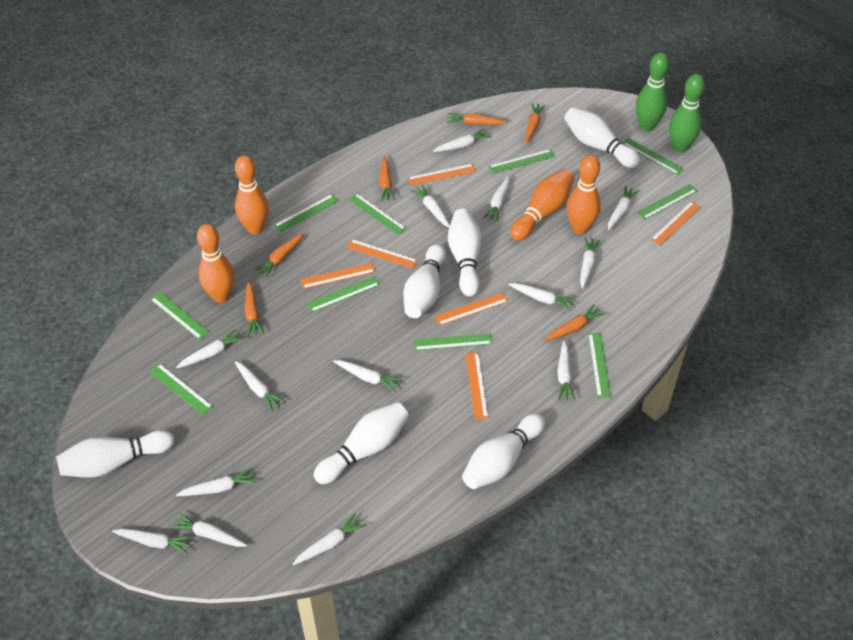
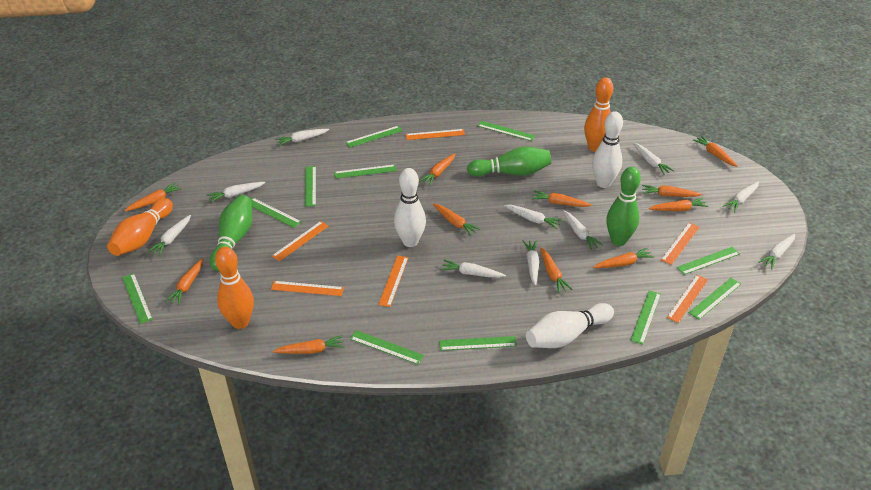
green bowling pin: [636,53,669,131] [669,74,705,153] = 2 -> [210,195,252,271] [467,146,551,176] [606,167,641,246] = 3
green ruler: [149,363,213,415] [150,292,209,340] [274,194,339,233] [306,277,380,312] [348,193,406,235] [414,333,492,351] [489,149,555,174] [588,333,611,398] [622,138,684,175] [637,184,697,219] = 10 -> [122,273,153,324] [251,198,301,228] [305,166,316,207] [334,164,397,179] [345,126,403,148] [350,330,424,365] [439,336,517,351] [478,121,535,141] [630,290,661,345] [677,247,740,275] [689,278,741,320] = 11
orange bowling pin: [197,224,235,303] [235,155,269,234] [510,169,574,241] [567,155,601,234] = 4 -> [107,198,173,256] [215,247,254,329] [584,77,613,152] = 3
orange carrot: [245,281,264,337] [254,233,304,278] [379,156,396,201] [447,113,507,125] [525,103,545,144] [544,304,605,342] = 6 -> [124,183,182,211] [165,258,204,305] [272,335,345,354] [419,153,455,185] [433,203,481,236] [532,191,592,207] [540,248,573,293] [593,248,654,268] [642,185,702,197] [649,198,709,211] [693,136,738,167] = 11
white bowling pin: [56,430,174,478] [314,402,409,484] [403,244,446,318] [448,209,482,297] [462,413,545,489] [564,107,640,168] = 6 -> [394,168,426,247] [526,303,614,348] [592,111,623,188] = 3
white carrot: [112,528,193,554] [170,512,247,547] [176,329,244,368] [176,468,256,496] [235,361,285,412] [292,513,366,565] [333,360,402,392] [410,185,450,227] [433,128,491,152] [483,176,510,221] [508,283,576,310] [557,340,575,401] [580,237,600,289] [608,186,639,230] = 14 -> [148,215,191,256] [207,182,265,203] [275,129,329,146] [441,260,506,278] [504,205,562,229] [523,240,539,286] [563,210,603,250] [633,143,674,175] [723,182,759,212] [758,234,795,269] = 10

